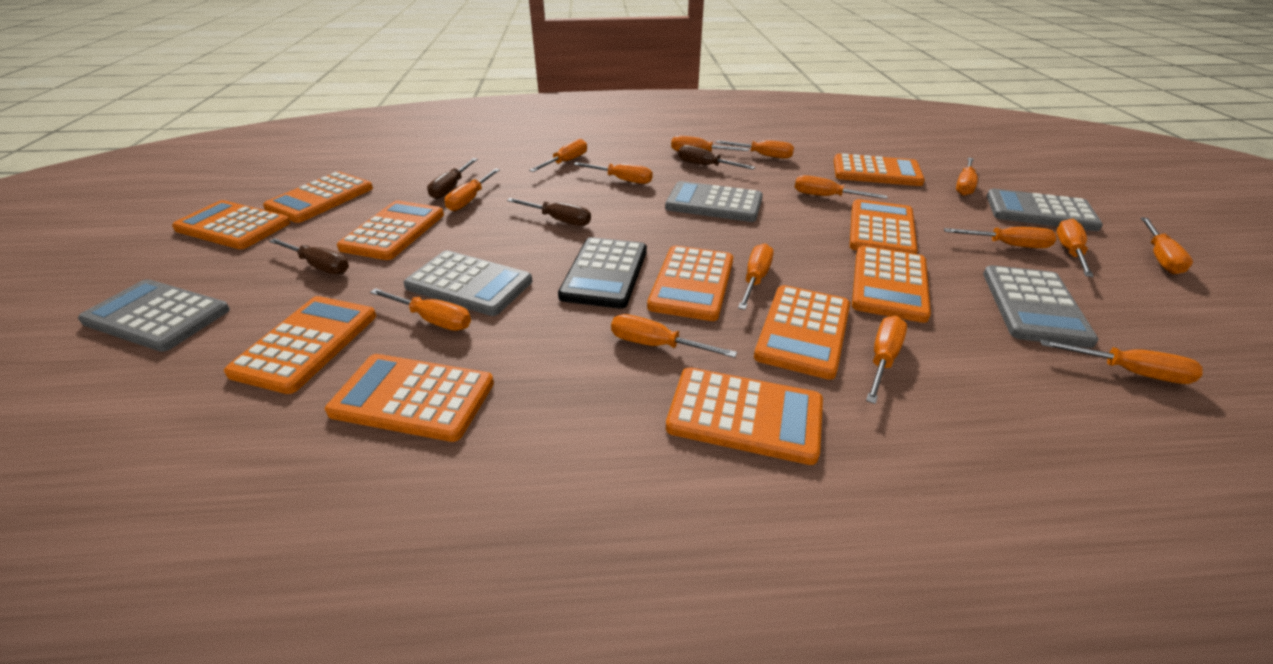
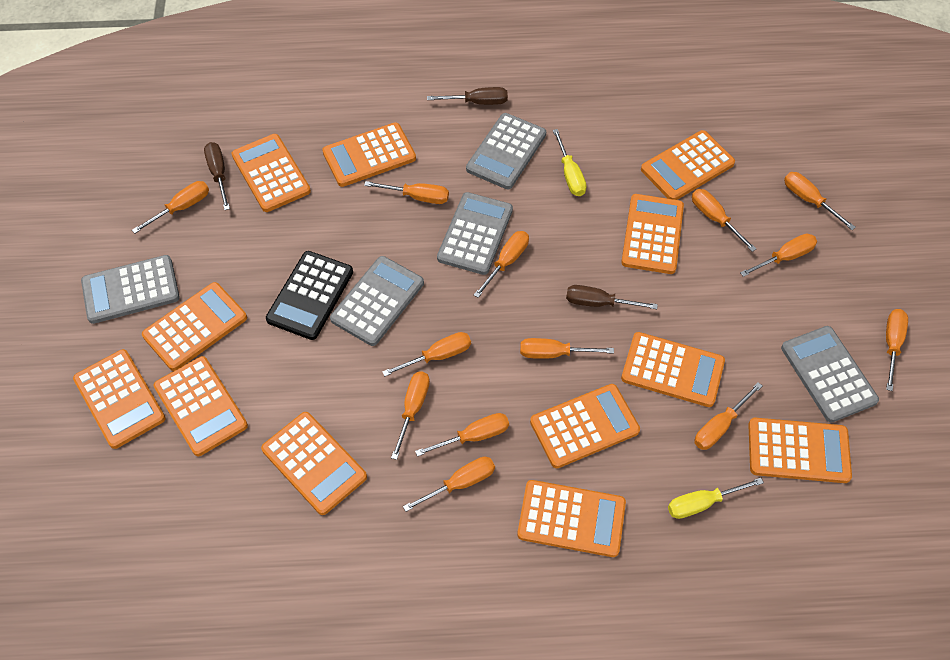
brown screwdriver: [269,238,349,274] [427,158,478,199] [507,198,591,226] [678,145,755,169] = 4 -> [204,142,230,210] [427,87,508,105] [566,285,658,309] = 3
orange calculator: [172,200,290,249] [224,296,376,394] [263,172,373,223] [325,354,494,442] [337,200,444,260] [647,245,733,321] [666,367,823,465] [754,285,850,380] [834,153,925,186] [850,199,918,254] [852,246,931,323] = 11 -> [73,349,166,449] [142,282,247,371] [154,356,248,456] [231,134,311,212] [261,412,367,515] [322,122,416,187] [517,480,626,557] [530,384,640,468] [621,194,684,274] [621,332,725,407] [641,130,735,200] [748,418,852,483] = 12
orange screwdriver: [370,288,471,331] [445,168,500,211] [529,139,587,172] [574,162,653,184] [611,314,737,358] [671,136,749,152] [716,140,794,159] [738,243,774,310] [795,175,888,199] [866,316,907,404] [944,227,1056,248] [956,157,978,196] [1040,339,1203,384] [1056,219,1094,277] [1141,217,1193,274] = 15 -> [132,181,209,234] [364,181,449,204] [382,332,471,376] [391,371,430,460] [403,457,495,512] [415,413,509,457] [474,231,529,298] [520,338,614,359] [692,189,756,252] [694,382,762,450] [740,234,817,277] [784,172,856,230] [886,309,908,391] = 13
yellow screwdriver: none = 0 -> [553,129,587,196] [668,478,764,519] = 2

